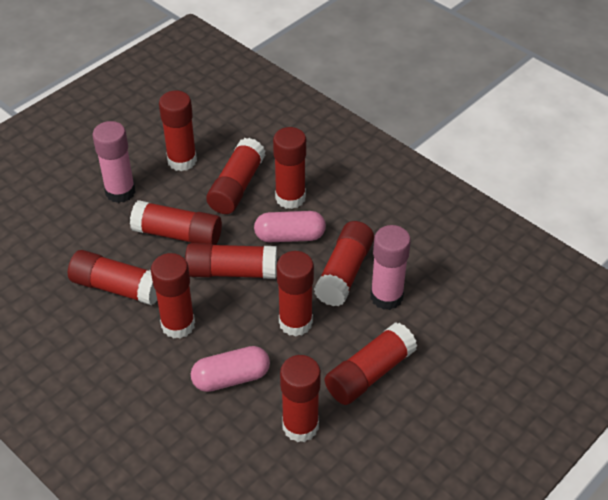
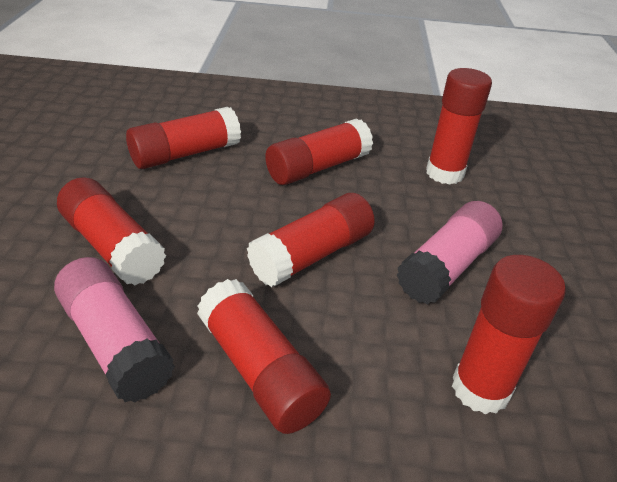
pink capsule: [191,346,270,392] [254,211,326,242] = 2 -> none = 0
red glue stick: [68,250,157,305] [130,200,222,245] [151,253,195,339] [159,91,197,171] [185,243,277,279] [206,138,265,214] [273,127,306,209] [276,251,314,336] [280,355,321,442] [314,221,374,306] [325,322,417,405] = 11 -> [57,177,166,286] [126,107,241,169] [197,279,331,434] [247,193,375,287] [265,118,373,185] [426,68,492,185] [452,255,566,414] = 7

